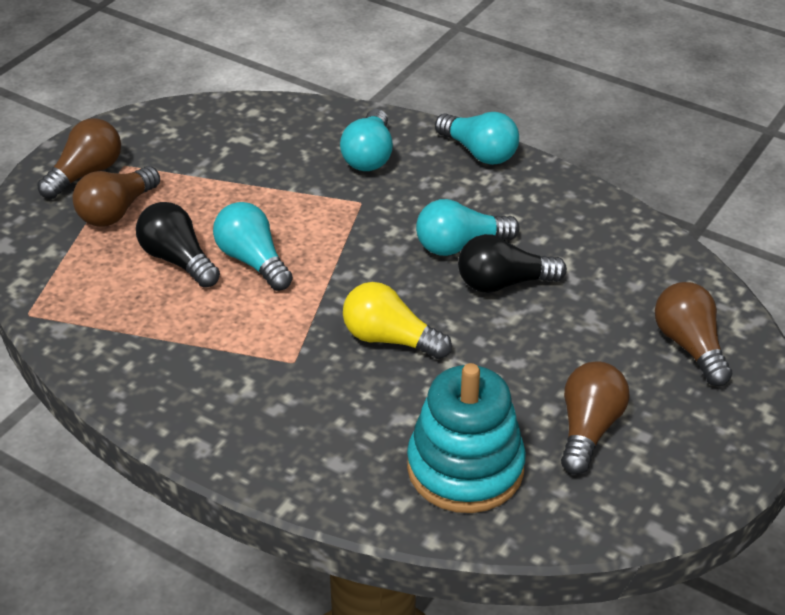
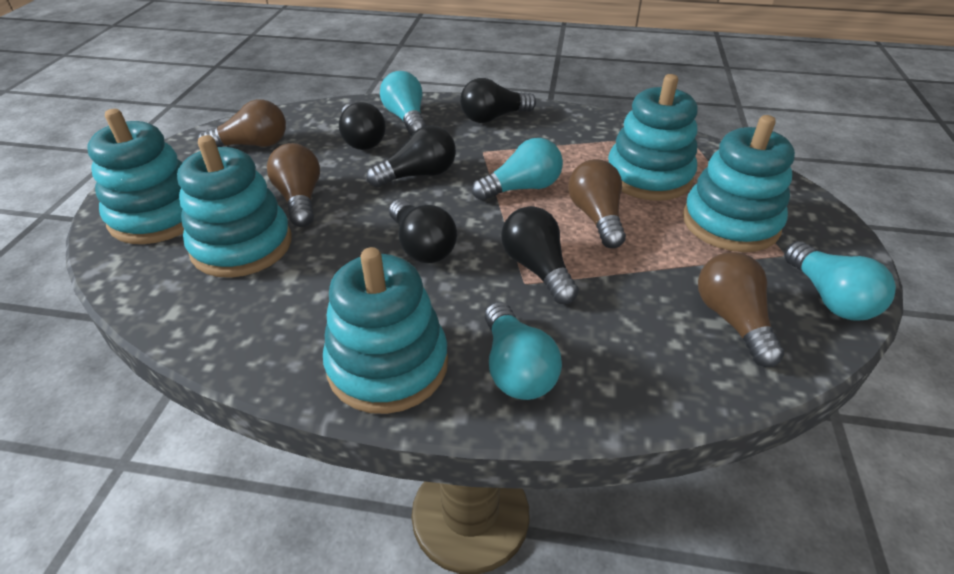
black light bulb: [136,202,220,288] [458,234,567,293] = 2 -> [339,102,386,150] [366,125,456,187] [389,199,457,263] [460,78,536,123] [501,206,579,304] = 5
turquoise stacking toy: [407,363,526,513] = 1 -> [87,109,184,244] [177,135,292,278] [323,247,448,414] [608,74,698,201] [683,115,795,252] = 5
yellow light bulb: [343,282,452,359] = 1 -> none = 0

